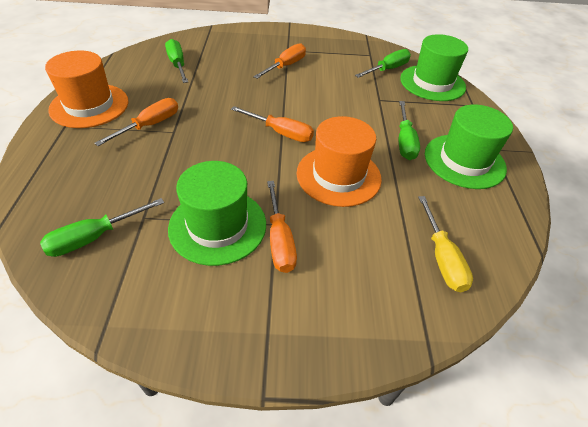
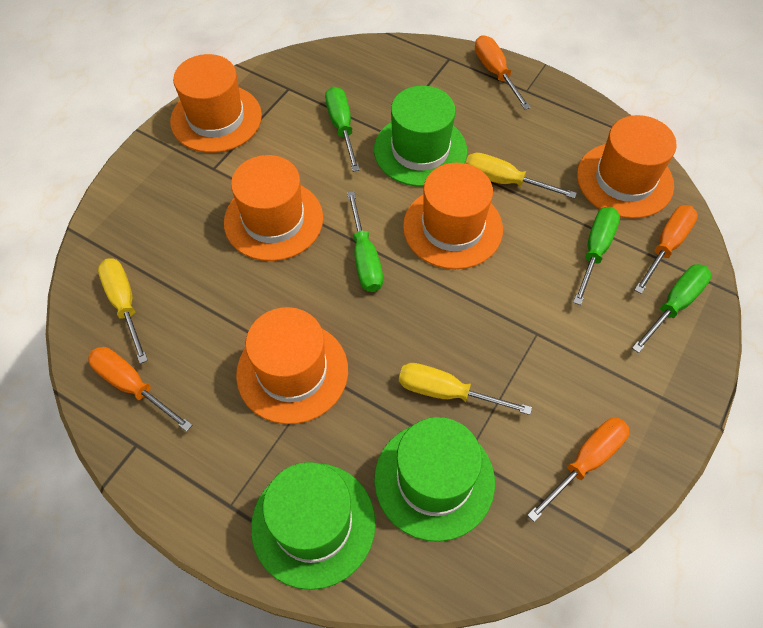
orange hat: [45,51,129,128] [297,116,382,207] = 2 -> [170,54,262,153] [224,155,323,261] [236,307,348,424] [403,163,503,269] [577,115,677,219] = 5
yellow screwdriver: [418,196,473,292] = 1 -> [98,258,148,364] [399,363,532,415] [465,153,577,199] = 3

